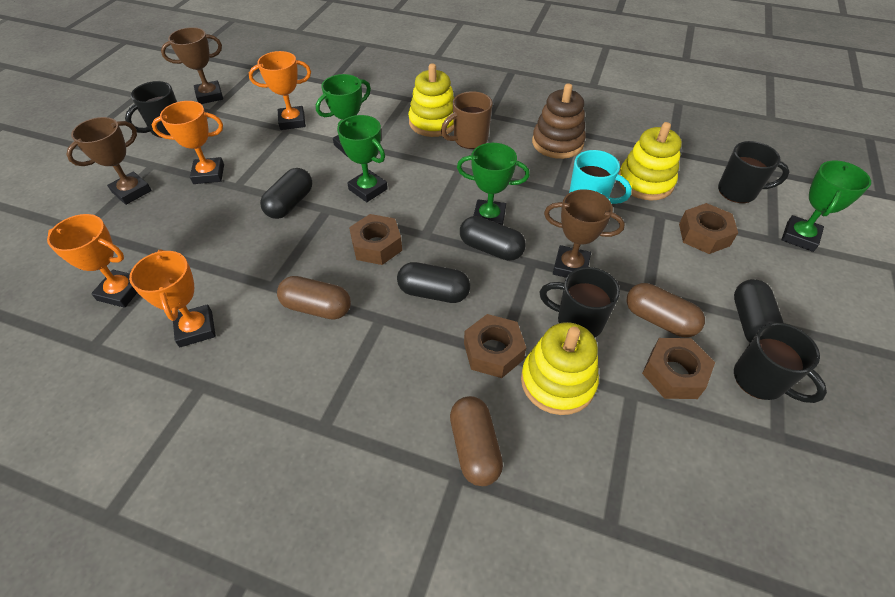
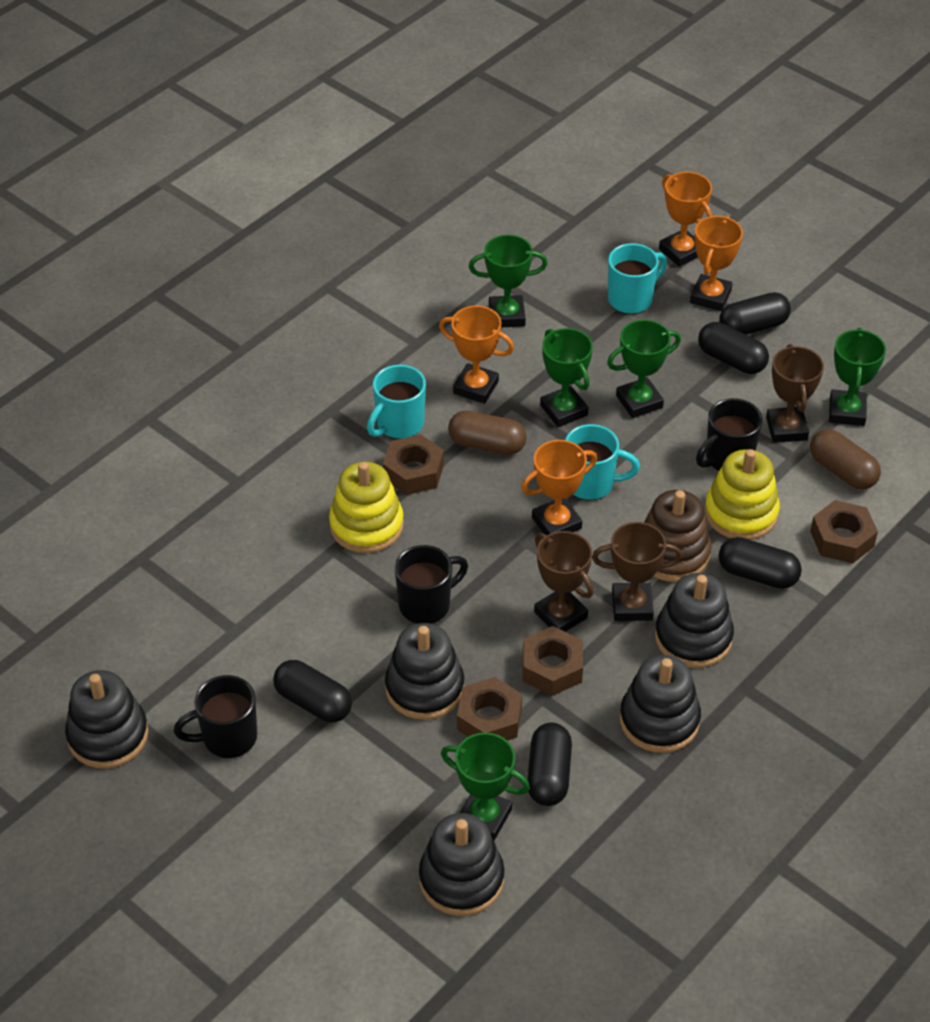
black capsule: [260,168,312,219] [397,262,470,303] [460,216,526,261] [734,279,784,343] = 4 -> [273,660,352,722] [527,723,572,806] [698,322,769,374] [719,292,791,335] [719,537,802,589] = 5
black mug: [125,81,177,138] [540,267,620,338] [718,141,790,203] [734,323,827,403] = 4 -> [174,675,257,758] [395,545,468,624] [696,398,763,471] = 3
black stacking toy: none = 0 -> [65,670,148,768] [385,623,464,720] [419,813,504,916] [620,655,701,753] [655,573,734,668] = 5
brown capsule: [277,276,351,320] [450,396,503,486] [627,283,705,337] = 3 -> [448,411,527,455] [810,429,881,490] = 2
brown mug: [441,91,493,149] = 1 -> none = 0
green trophy: [316,74,371,157] [337,115,388,202] [457,143,530,225] [781,161,871,252] = 4 -> [441,732,530,840] [469,235,547,328] [540,328,593,427] [607,320,681,418] [829,328,886,426] = 5
turquoise mug: [569,150,632,204] = 1 -> [367,365,426,439] [565,424,640,501] [608,243,667,314] = 3
yellow stacking toy: [408,63,454,137] [521,322,599,415] [618,122,682,200] = 3 -> [329,462,404,553] [705,449,780,540] = 2

